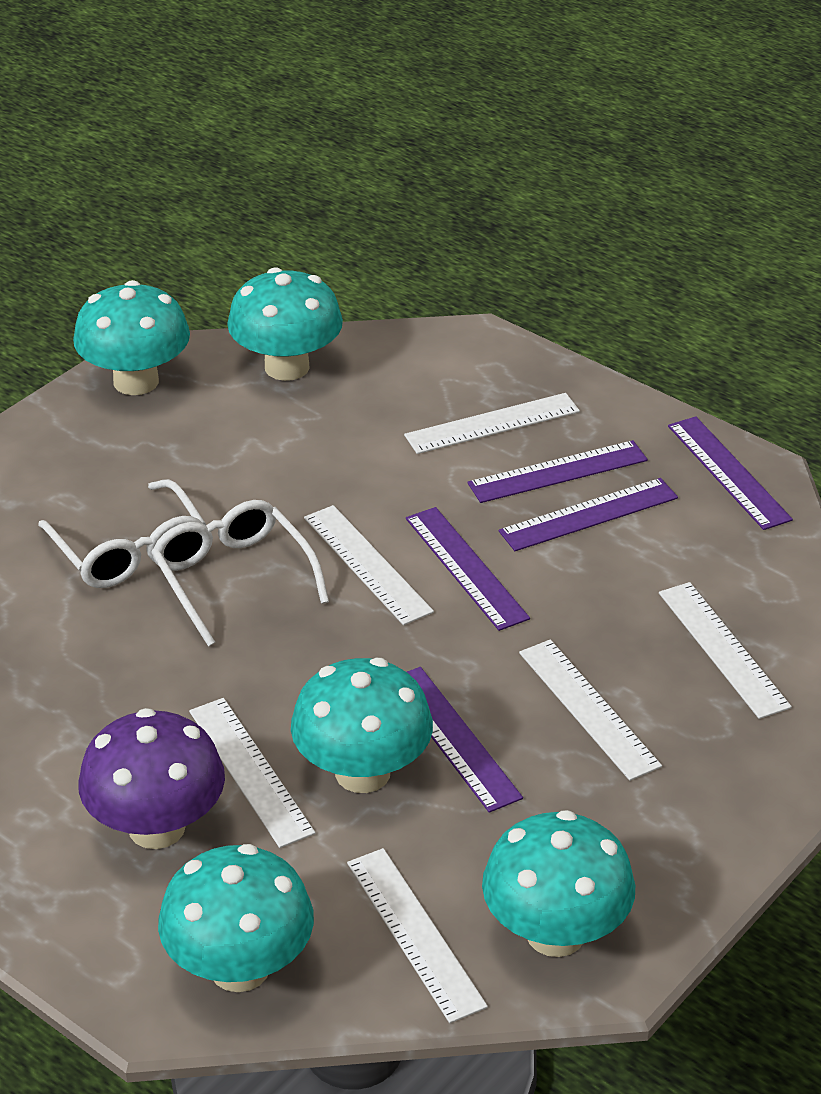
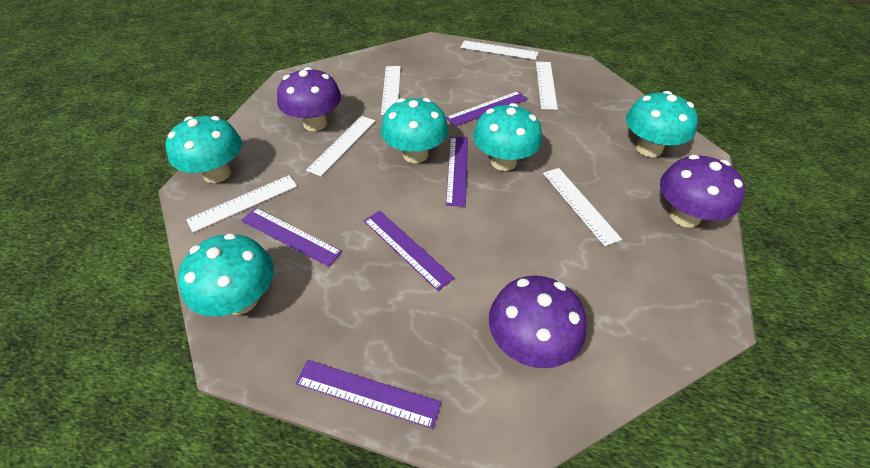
purple mushroom: [79,708,225,849] = 1 -> [277,67,341,131] [489,276,586,368] [660,155,745,228] = 3
white glasses: [38,479,207,588] [151,500,329,646] = 2 -> none = 0

